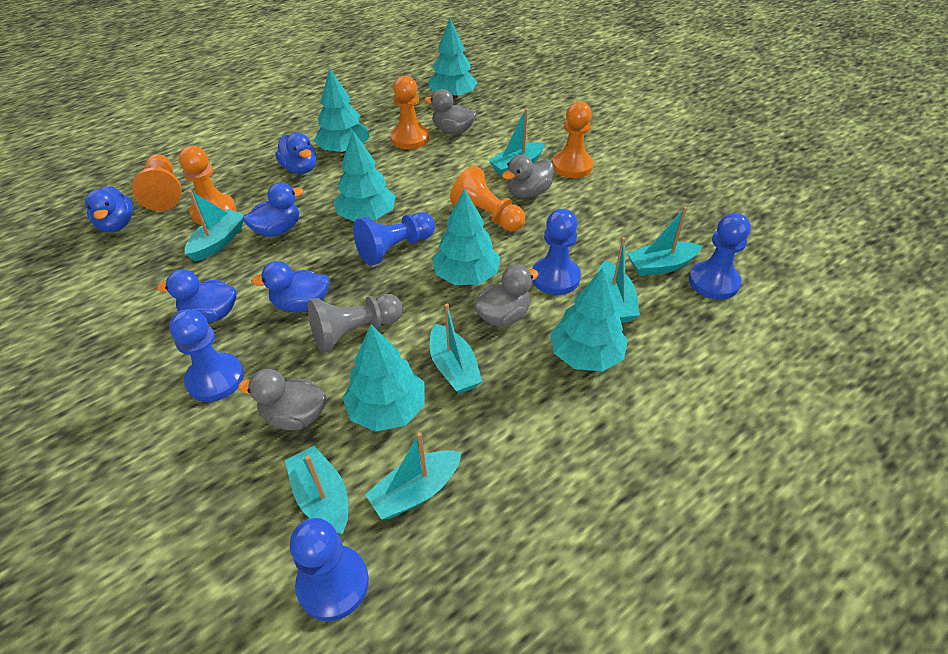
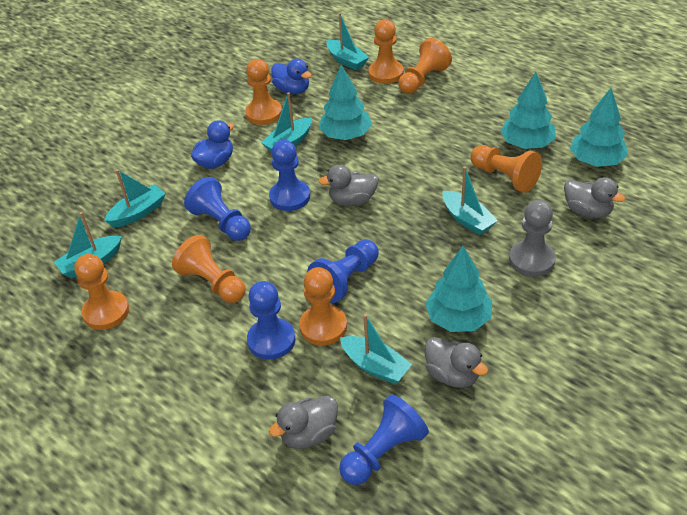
blue duck: [85,186,133,233] [157,269,237,322] [243,182,303,237] [251,261,329,312] [275,133,316,174] = 5 -> [191,120,234,169] [272,59,312,94] = 2
orange pawn: [132,154,181,211] [179,146,236,225] [391,76,429,149] [450,166,525,232] [553,101,594,178] = 5 -> [74,254,129,330] [172,235,246,303] [245,59,282,125] [299,267,347,346] [368,19,404,84] [398,38,452,94] [470,145,542,193] = 7
turquoise boat: [185,190,244,262] [285,446,348,535] [365,432,462,520] [430,304,483,394] [488,109,545,176] [598,237,640,323] [627,206,702,276] = 7 -> [54,212,122,278] [104,169,166,228] [261,92,312,152] [326,13,369,70] [340,314,412,384] [442,166,498,235] = 6
turquoise tree: [314,67,370,154] [334,131,396,221] [342,324,425,432] [429,18,478,99] [432,189,500,285] [550,268,628,372] = 6 -> [319,65,372,140] [425,246,492,332] [500,72,556,149] [570,88,628,167] = 4

